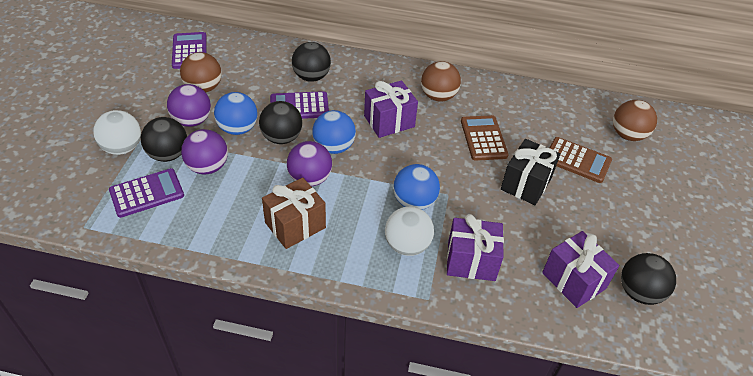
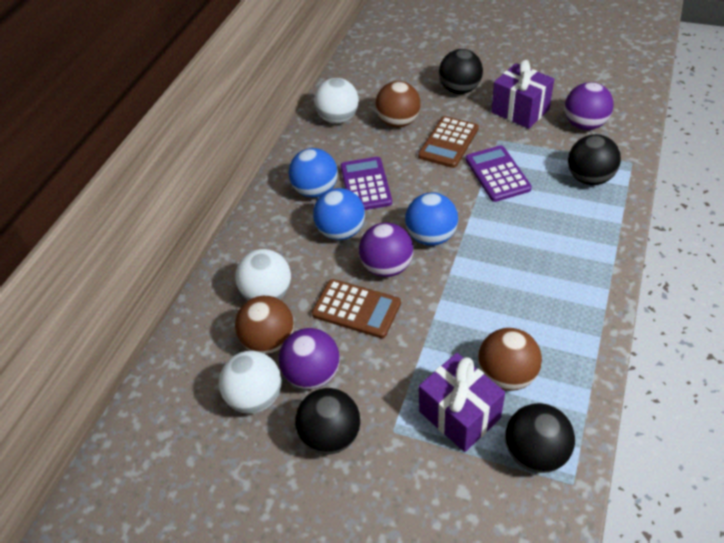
black gift: [501,139,560,205] = 1 -> none = 0
brown gift: [262,178,326,249] = 1 -> none = 0
purple calculator: [109,168,184,218] [172,32,207,69] [270,91,329,119] = 3 -> [340,157,392,210] [466,145,532,202] = 2
purple gift: [364,80,418,138] [447,214,504,281] [542,231,619,308] = 3 -> [419,353,505,452] [491,60,554,129] = 2
white ball: [93,110,141,155] [385,207,434,256] = 2 -> [219,351,282,414] [235,249,291,300] [314,78,359,124] = 3

